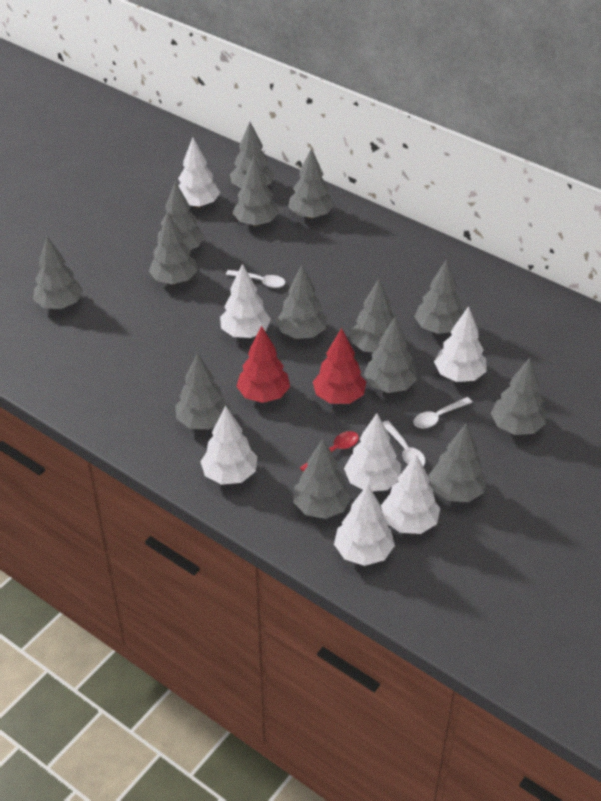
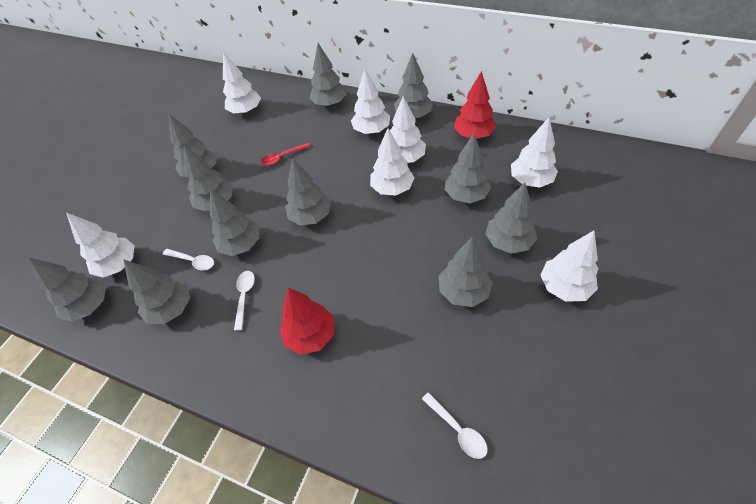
grey tree: [33,236,83,309] [149,212,198,284] [158,181,205,250] [175,353,230,429] [230,122,274,188] [233,156,279,226] [276,265,327,339] [289,148,334,219] [293,439,352,519] [350,279,395,353] [364,317,417,393] [414,259,464,334] [429,424,487,502] [491,358,546,435] = 14 -> [28,257,106,322] [123,259,190,324] [169,114,217,177] [184,146,233,211] [210,189,259,256] [285,158,331,225] [310,43,347,107] [394,53,433,119] [439,237,493,307] [444,134,491,203] [485,183,537,254] = 11

